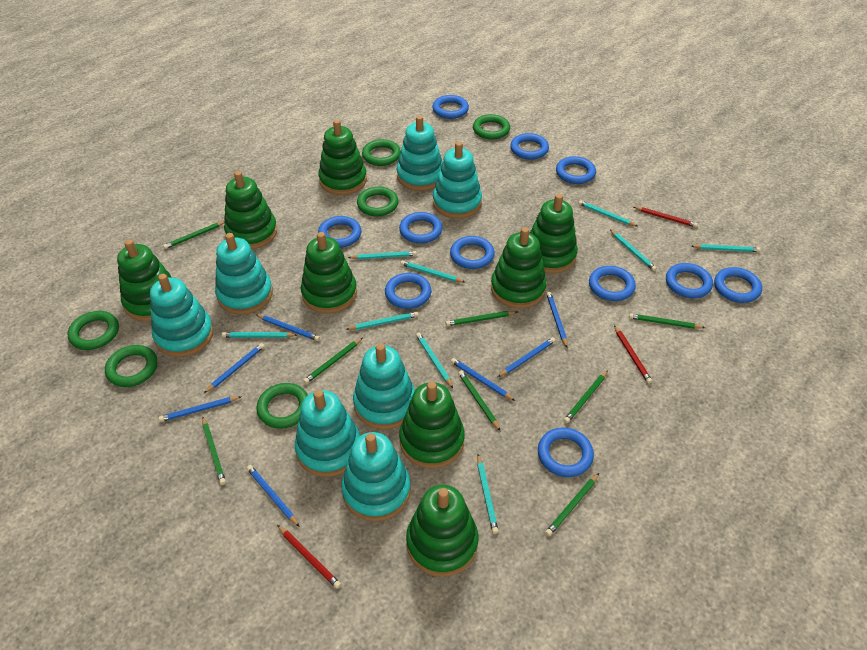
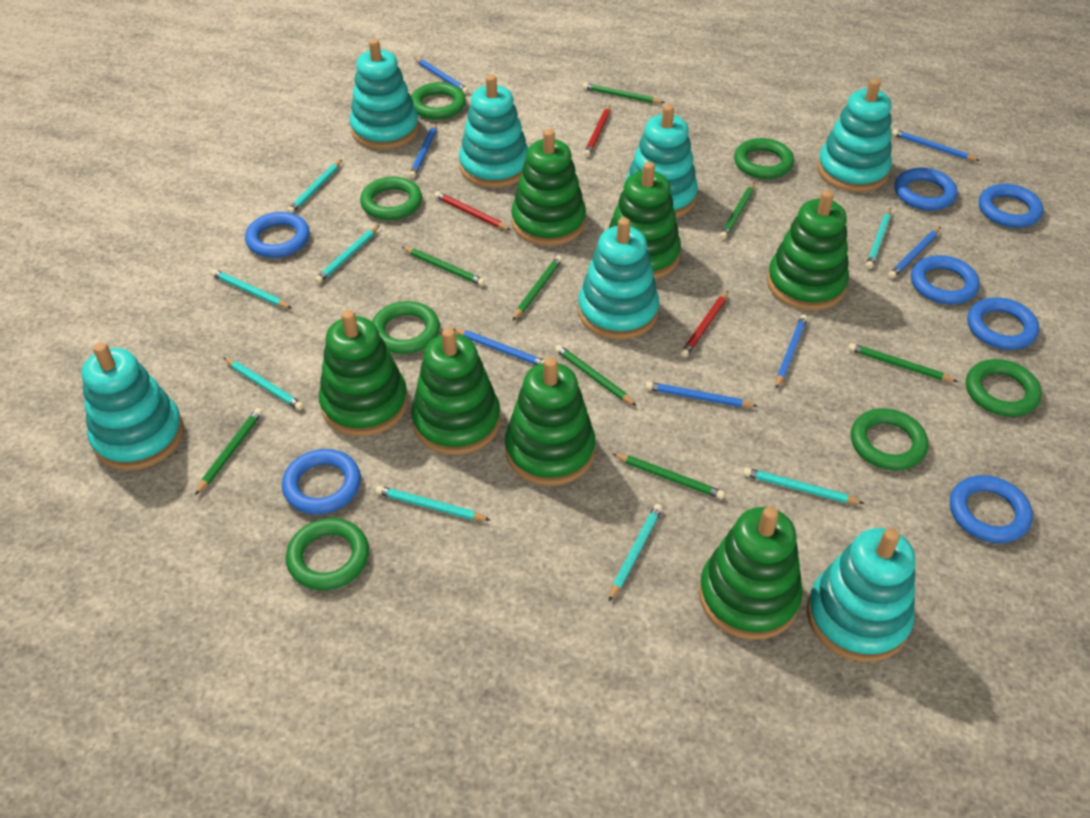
blue ring: [318,216,361,248] [385,273,431,309] [399,212,442,244] [432,95,469,119] [450,236,495,269] [510,133,549,160] [538,427,594,477] [556,156,596,184] [589,266,636,301] [666,263,713,298] [714,267,762,303] = 11 -> [245,212,310,258] [282,449,361,515] [895,168,957,211] [911,255,979,305] [950,475,1033,543] [967,297,1039,350] [979,184,1043,228] = 7
green ring: [67,311,119,350] [105,345,157,387] [256,383,308,429] [357,187,399,216] [362,139,401,166] [473,114,510,140] = 6 -> [286,518,369,590] [360,177,422,220] [372,301,440,354] [411,82,466,120] [734,138,794,179] [851,408,928,470] [966,359,1042,417] = 7
green stacking toy: [117,239,171,322] [224,171,277,249] [301,232,357,314] [318,120,367,195] [399,382,465,469] [406,485,478,577] [491,227,547,309] [530,194,578,274] = 8 -> [319,310,408,436] [411,328,501,455] [505,357,596,486] [511,129,586,246] [609,162,681,279] [699,507,803,640] [767,190,849,310] = 7
turquoise pencil: [222,332,297,338] [346,312,419,330] [348,251,417,259] [400,260,465,282] [416,332,453,388] [477,454,499,534] [578,200,638,227] [610,230,657,271] [691,244,761,252] = 9 -> [211,269,292,309] [224,358,304,410] [287,160,342,213] [315,225,379,284] [376,486,490,521] [609,504,662,601] [743,467,865,504] [866,208,891,269] = 8

